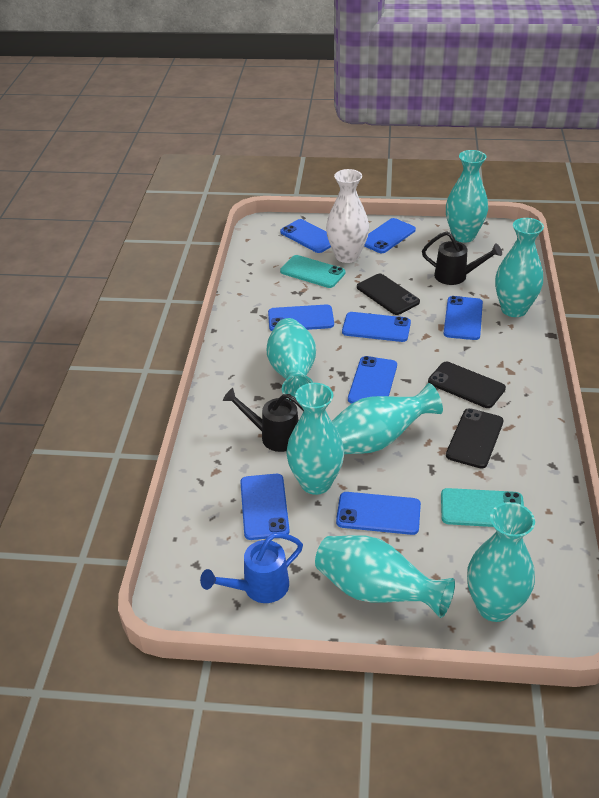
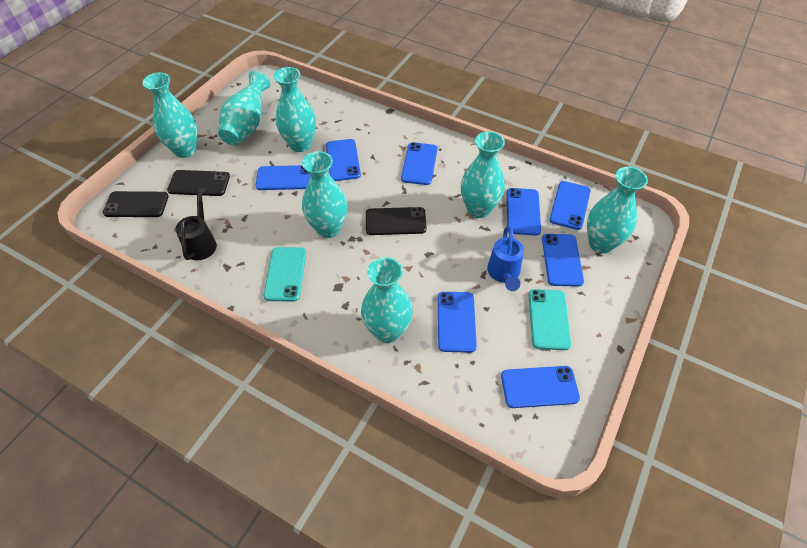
black watering can: [223,388,304,452] [422,231,502,285] = 2 -> [176,188,217,260] = 1
white vase: [326,169,369,263] = 1 -> none = 0

